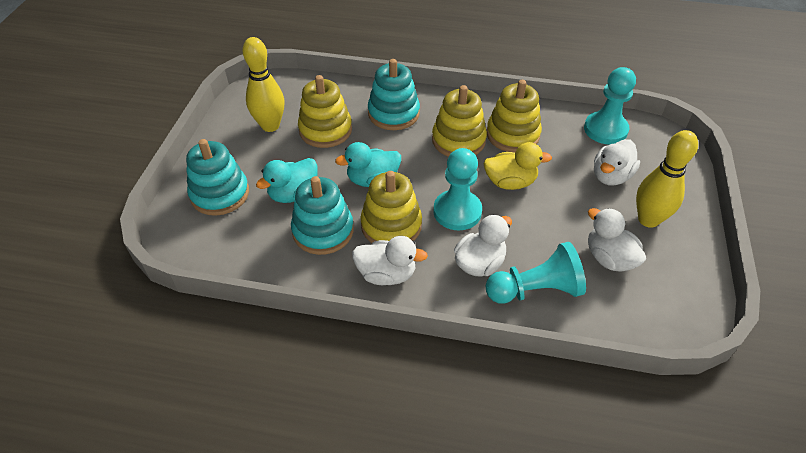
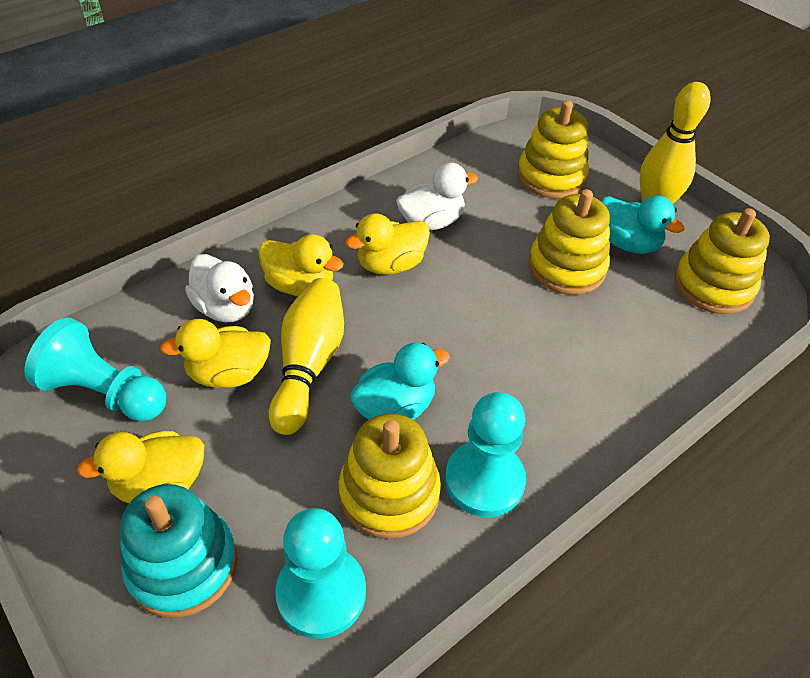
turquoise stacking toy: [186,139,249,216] [291,176,354,255] [368,59,420,130] = 3 -> [120,484,238,618] = 1
white duck: [352,236,428,285] [454,214,512,276] [588,208,646,272] [594,139,640,186] = 4 -> [185,254,254,322] [396,163,478,231] = 2
yellow duck: [484,142,552,190] = 1 -> [77,431,204,503] [160,319,271,388] [258,234,344,296] [345,213,430,275] = 4

